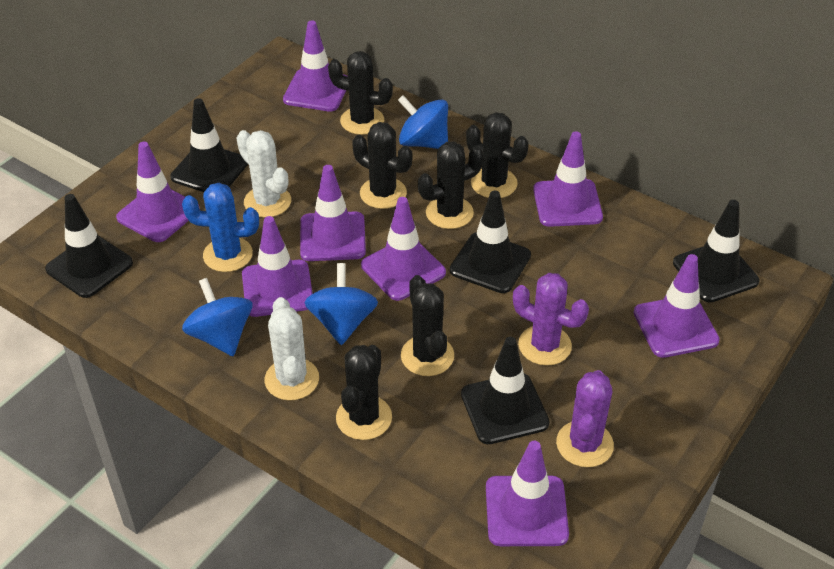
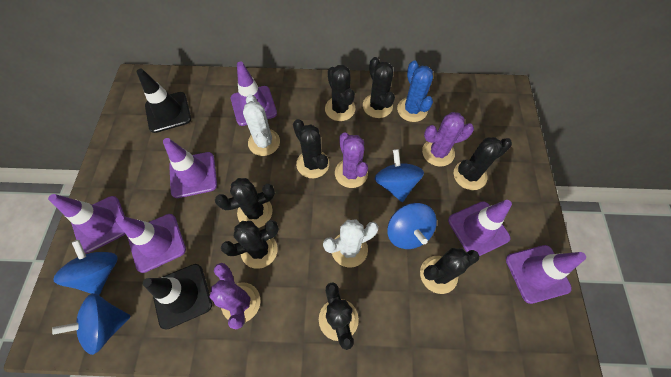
black cactus: [328,51,393,135] [336,345,392,440] [352,122,412,209] [401,275,454,376] [418,141,484,229] [466,112,529,198] = 6 -> [215,178,275,228] [221,220,279,269] [293,119,329,178] [319,282,359,350] [325,65,356,121] [363,57,395,118] [420,248,479,294] [454,137,512,190] = 8
black traffic cone: [45,194,133,298] [170,98,248,192] [450,191,531,293] [461,337,550,444] [673,200,759,303] = 5 -> [136,69,191,133] [143,264,212,330] = 2
blue spinning top: [182,278,252,356] [304,263,378,345] [398,95,448,149] = 3 -> [52,293,131,355] [53,240,118,295] [375,149,424,202] [388,203,437,249] = 4
purple cactus: [513,273,589,366] [556,370,614,467] = 2 -> [210,263,261,329] [335,132,368,188] [422,112,474,167] = 3
purple traffic cone: [116,142,200,242] [242,216,313,317] [283,21,348,112] [300,165,366,261] [361,197,446,301] [486,441,569,546] [533,131,603,227] [633,254,720,358] = 8 -> [48,194,125,253] [115,214,186,273] [163,138,217,198] [231,62,277,126] [448,200,512,256] [506,245,586,304] = 6

